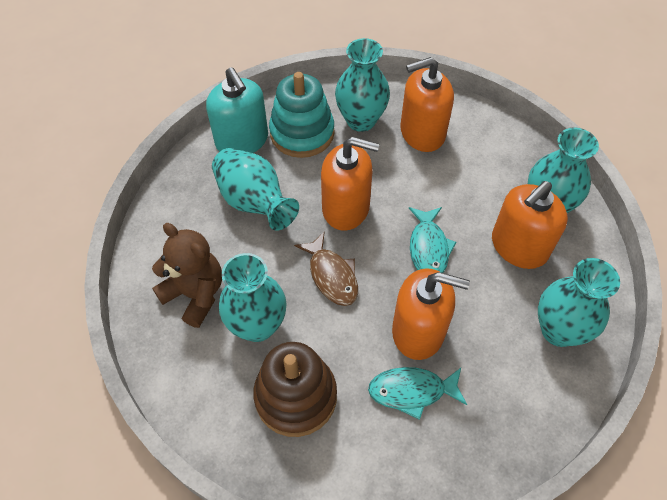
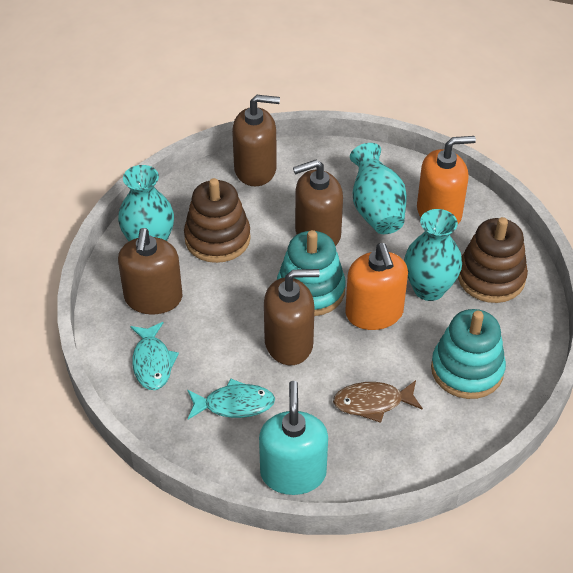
brown soap dispenser: none = 0 -> [118,228,182,314] [232,95,280,186] [264,269,320,365] [293,160,343,246] = 4
brown stacking toy: [253,342,337,437] = 1 -> [184,178,251,263] [458,217,528,303] = 2
brown teddy bear: [152,223,222,328] = 1 -> none = 0
orange soap dispenser: [321,137,379,231] [392,268,470,360] [400,57,454,152] [492,181,568,269] = 4 -> [345,243,408,330] [417,136,476,224] = 2
turquoise stacking toy: [269,72,335,158] = 1 -> [277,230,346,316] [431,309,506,399] = 2
turquoise vase: [212,148,299,231] [219,253,287,342] [335,38,390,132] [528,128,599,213] [538,258,620,347] = 5 -> [118,165,174,241] [350,143,407,234] [404,209,462,301] = 3

